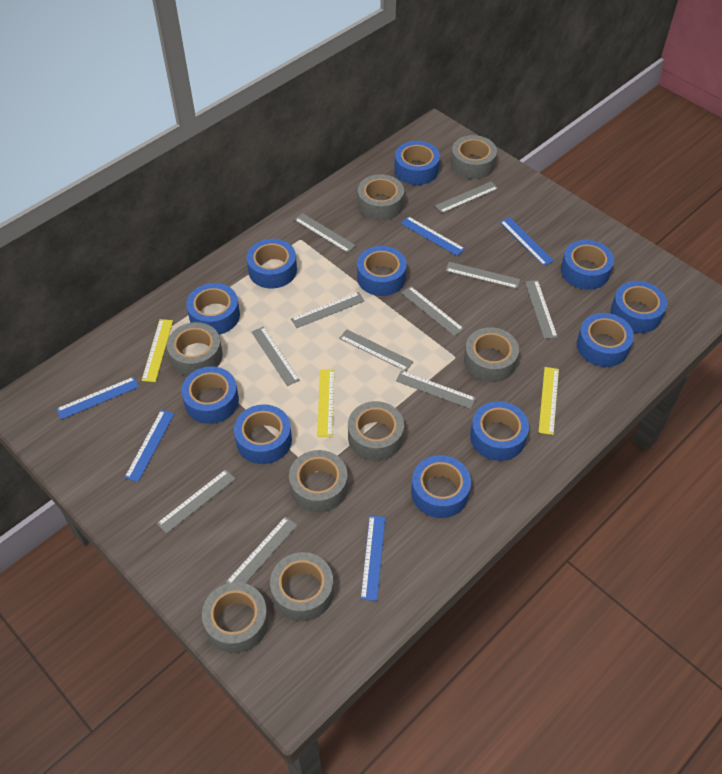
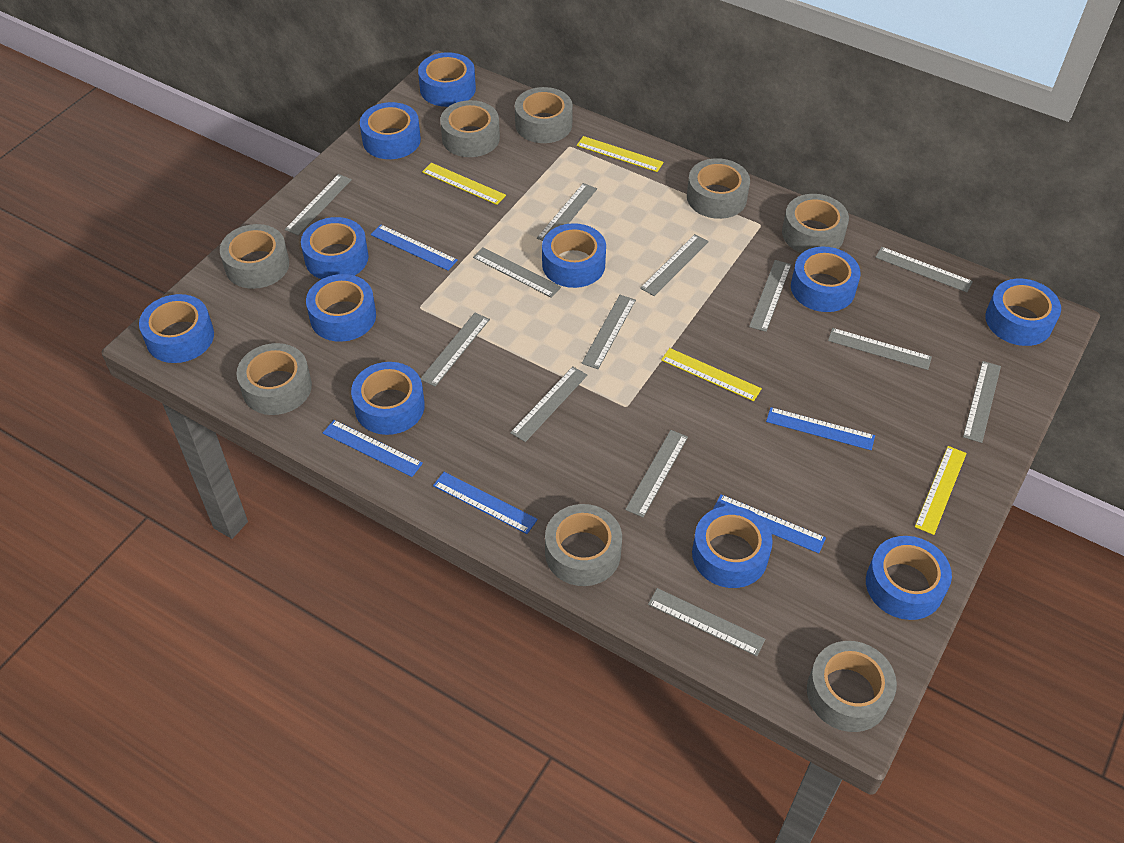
grey ruler: [157,469,235,534] [225,516,297,584] [252,326,300,386] [291,292,365,328] [294,213,356,253] [339,329,413,371] [396,370,476,409] [401,286,464,336] [435,181,498,213] [445,262,520,289] [525,280,558,339] = 11 -> [285,174,352,235] [420,313,490,387] [473,247,561,298] [510,367,588,442] [537,183,597,241] [581,295,636,369] [625,430,688,517] [640,234,709,296] [648,588,766,656] [749,260,791,332] [828,328,932,370] [875,247,973,292] [963,361,1001,443] = 13
yellow ruler: [141,319,173,382] [317,369,334,437] [538,367,559,435] = 3 -> [422,163,506,205] [577,136,664,172] [661,348,762,401] [915,446,967,535] = 4

